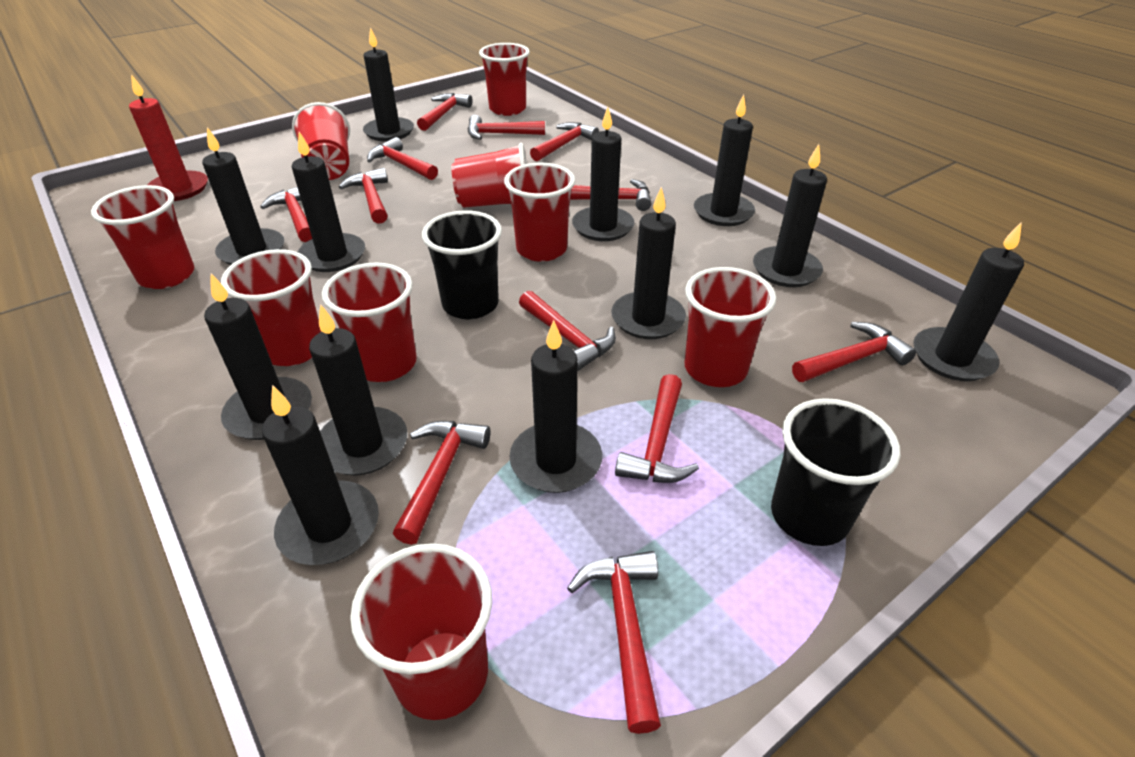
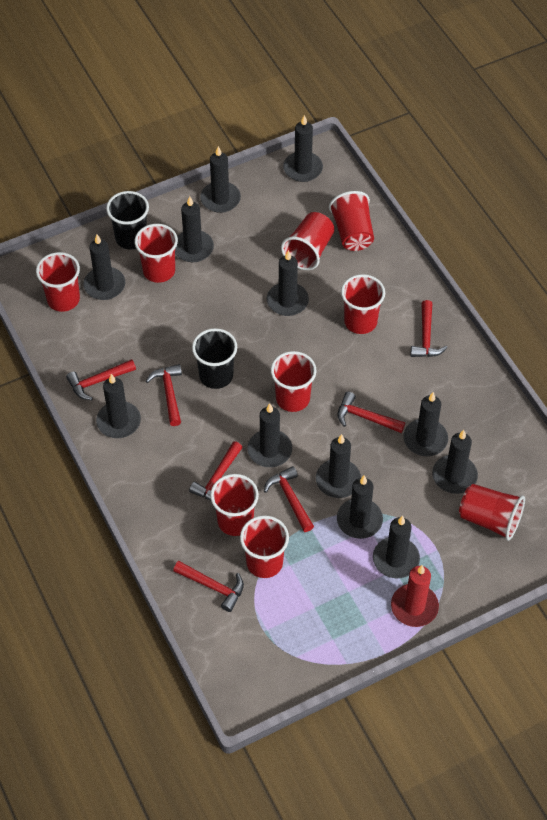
red hammer: [260,187,312,242] [339,168,388,224] [367,137,438,180] [393,421,490,545] [417,93,472,131] [468,115,545,140] [519,291,616,371] [530,122,599,161] [567,551,661,734] [570,179,651,211] [615,374,699,483] [792,322,916,382] = 12 -> [66,359,136,400] [146,364,182,426] [173,561,244,612] [189,441,243,500] [264,466,314,532] [337,392,405,433] [410,300,447,357] = 7

